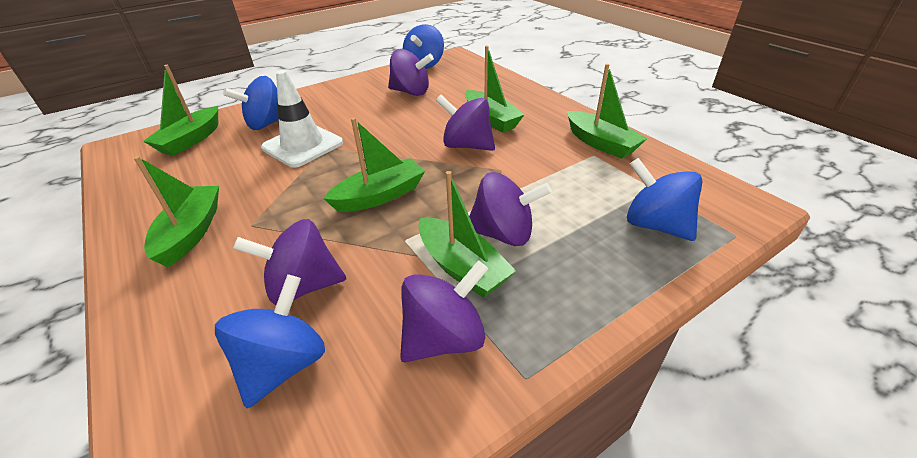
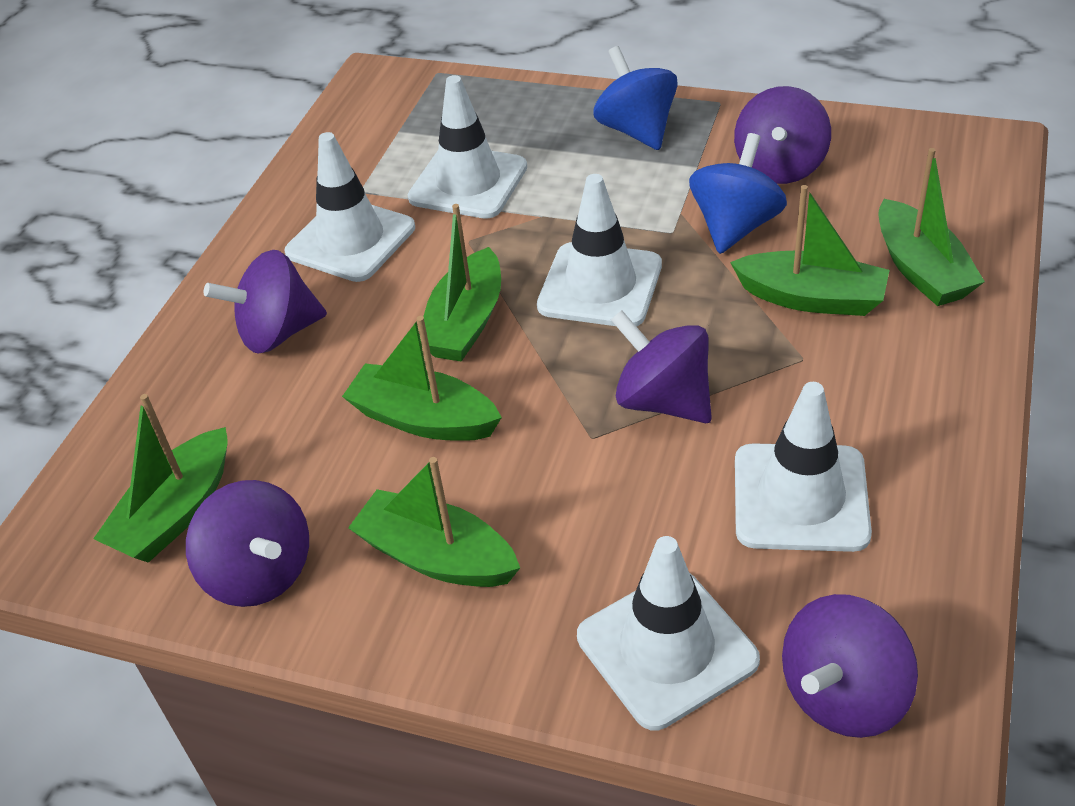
blue spinning top: [215,274,325,408] [223,76,279,130] [403,24,444,69] [627,158,702,241] = 4 -> [593,46,678,150] [689,133,787,254] = 2
white traffic cone: [261,70,343,168] = 1 -> [285,132,415,282] [408,75,527,219] [537,174,662,326] [577,536,760,730] [735,382,872,552] = 5

